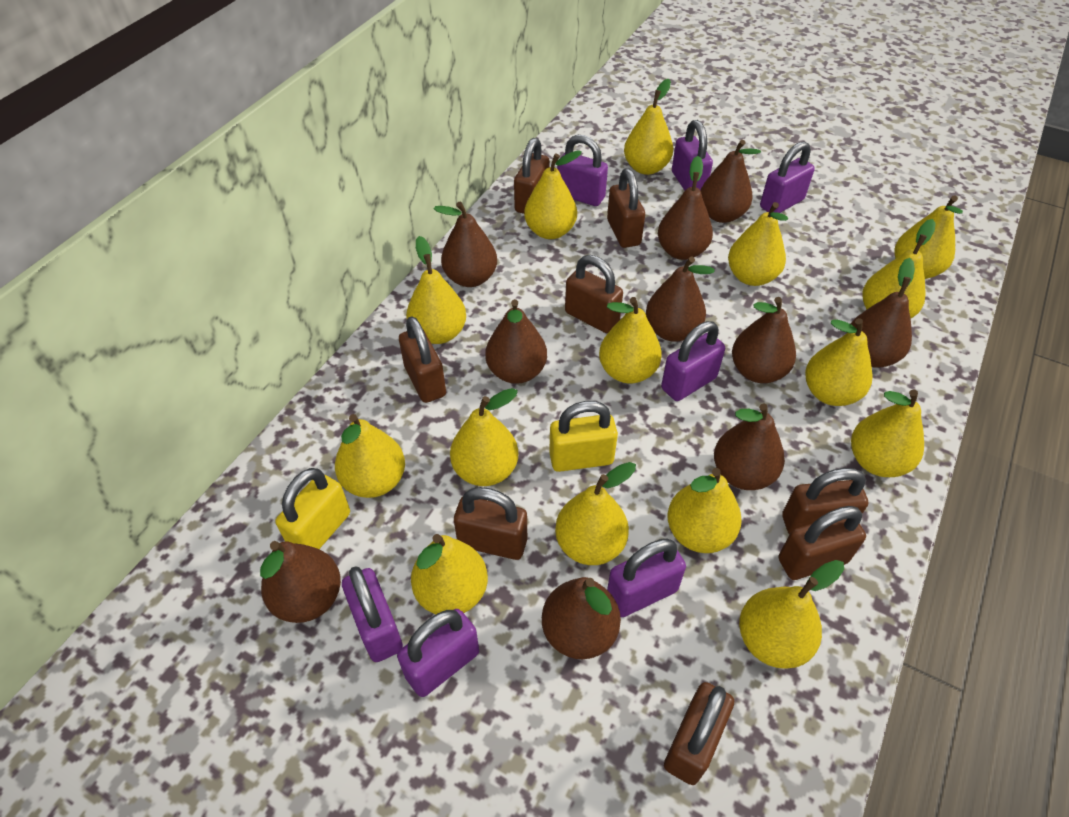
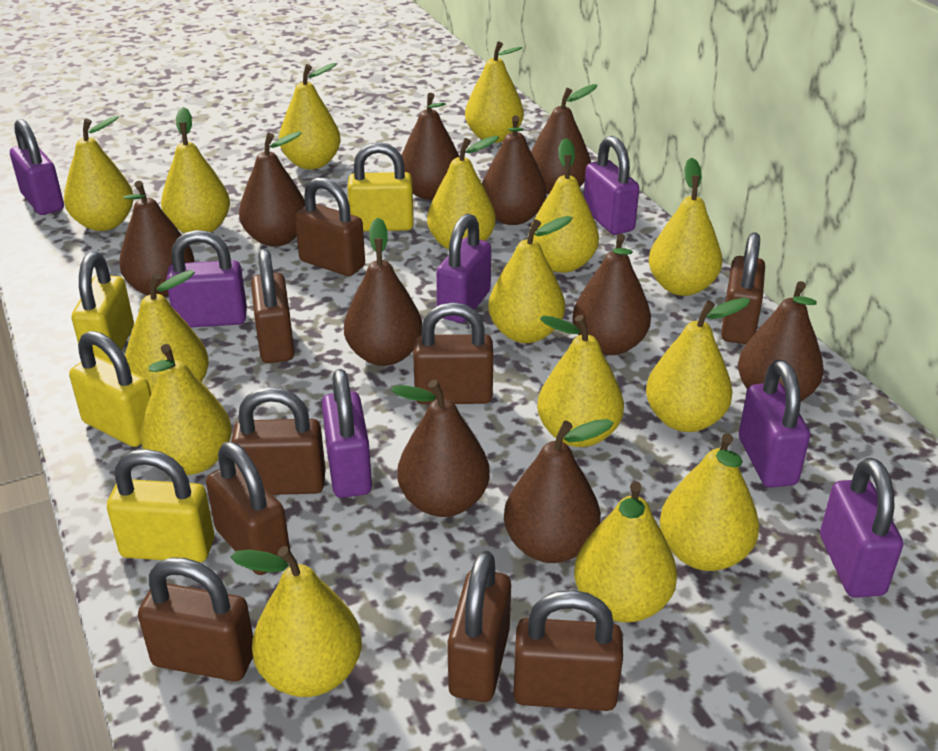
brown padlock: [399,316,446,403] [454,487,527,560] [514,138,550,214] [565,255,623,333] [607,168,645,248] [664,682,734,785] [779,506,866,580] [782,468,868,535] = 8 -> [138,557,253,681] [206,442,290,575] [231,387,326,495] [251,249,294,363] [295,177,365,276] [413,302,493,404] [448,550,511,702] [513,590,623,711] [721,232,765,344] = 9
yellow padlock: [275,468,350,549] [549,401,618,472] = 2 -> [69,331,151,447] [72,252,134,362] [107,449,214,562] [348,142,414,231] = 4

